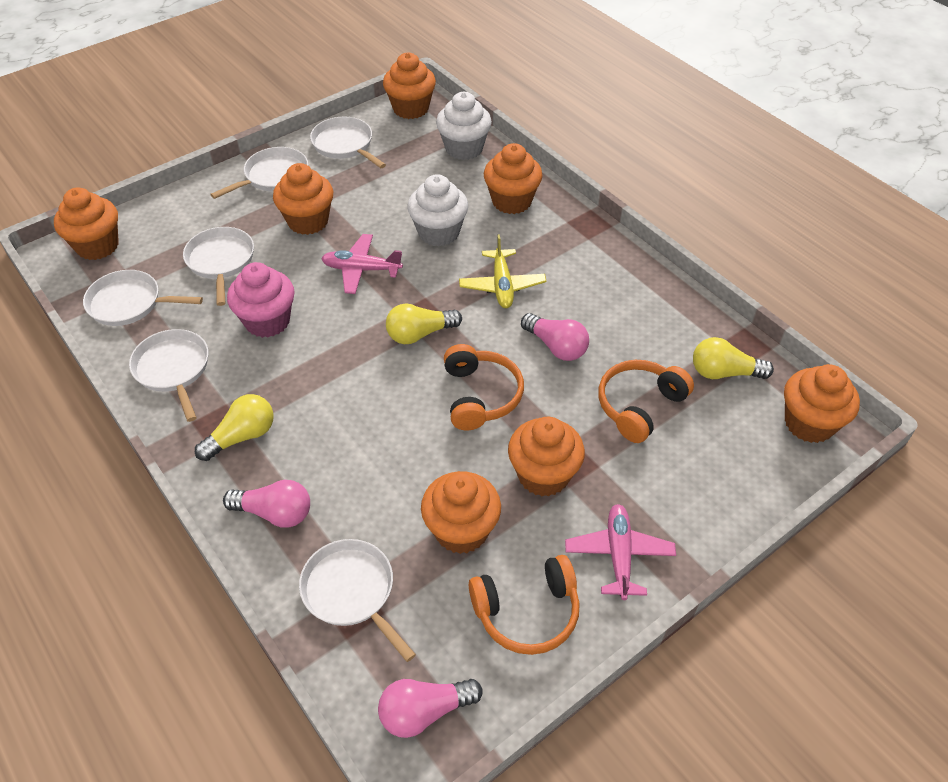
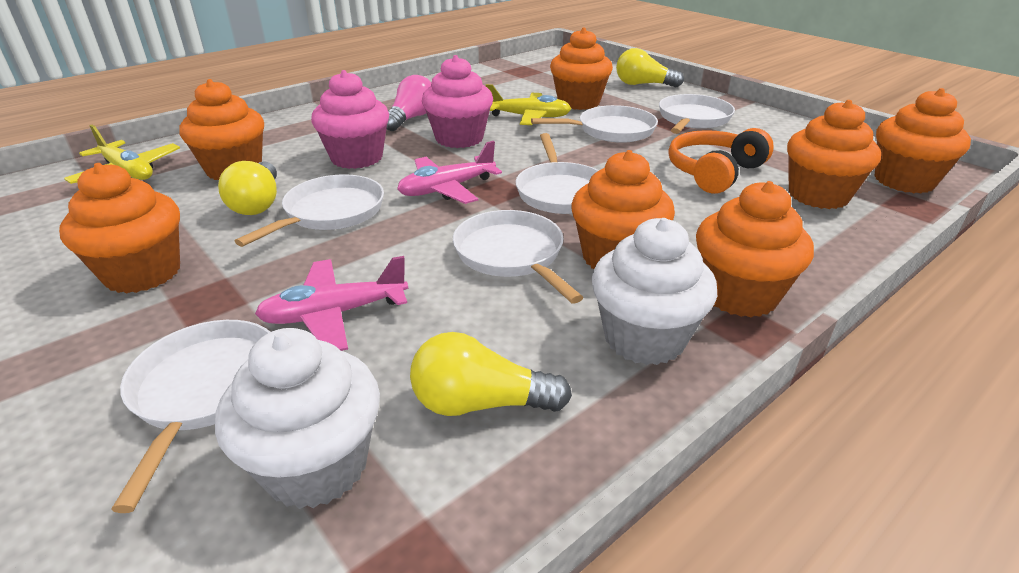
orange headphones: [444,344,524,430] [469,555,580,655] [598,360,694,443] = 3 -> [668,128,774,194] = 1
pink cupcake: [227,262,295,338] = 1 -> [311,70,389,169] [422,55,493,148] = 2
pink light bulb: [223,480,310,528] [378,679,483,738] [521,313,589,361] = 3 -> [386,75,432,131] = 1
yellow plane: [459,234,546,308] = 1 -> [64,125,180,184] [486,84,571,125] = 2

